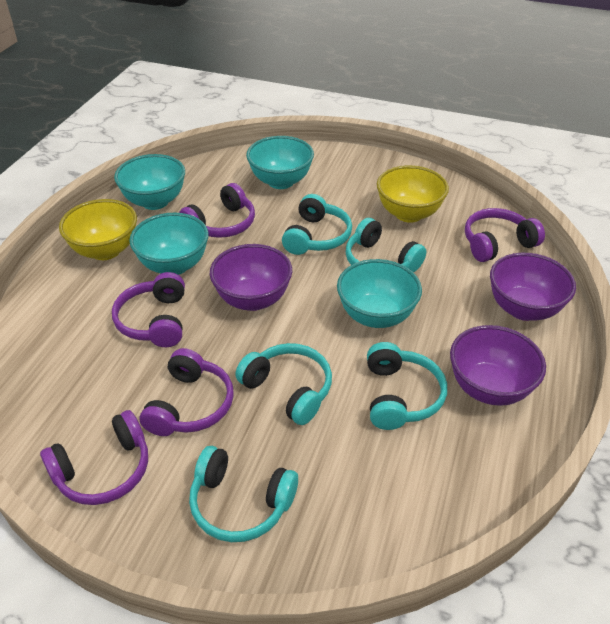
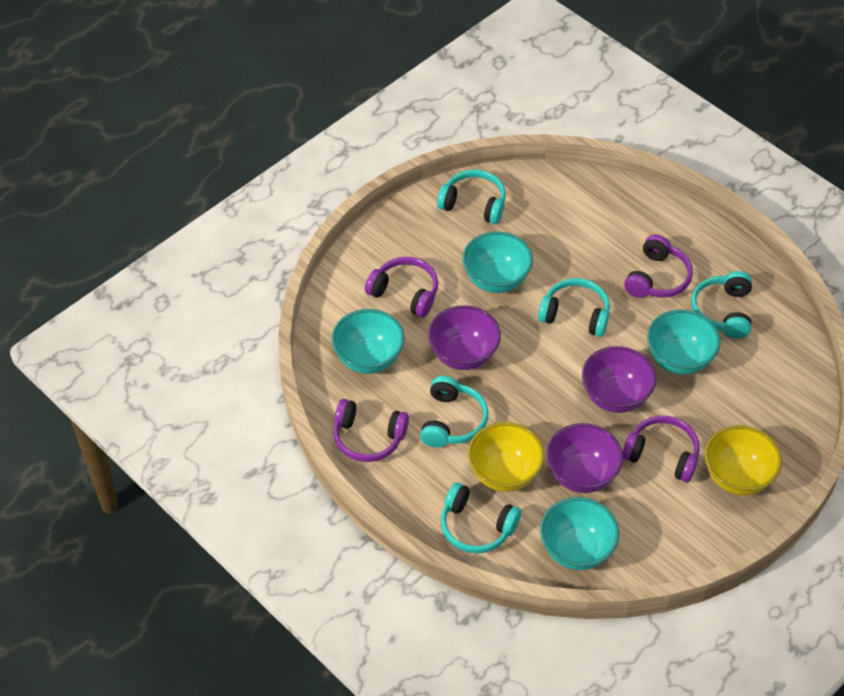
purple headphones: [40,410,148,505] [112,272,185,347] [140,348,234,436] [179,183,255,238] [465,208,545,262] = 5 -> [333,399,409,462] [365,257,438,317] [622,416,700,482] [624,234,693,298] = 4

